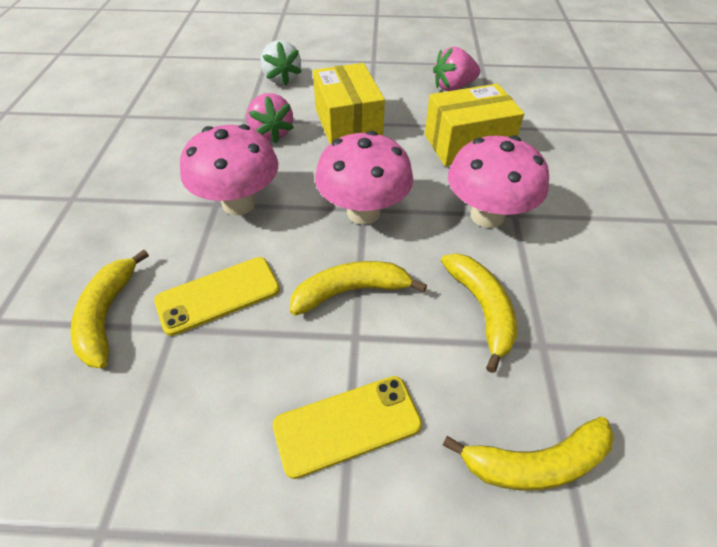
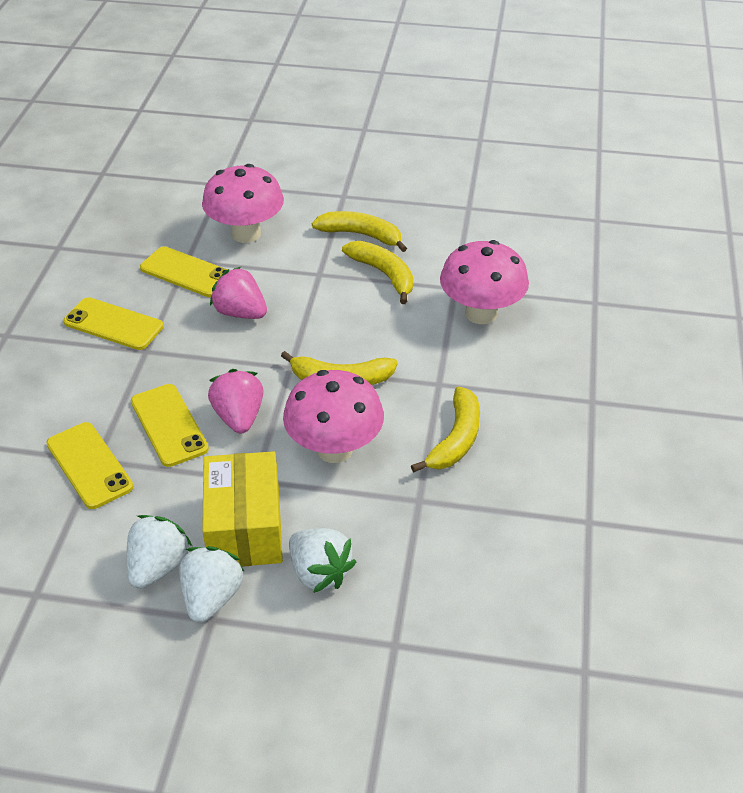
white strawberry: [260,40,301,85] = 1 -> [126,515,192,589] [179,546,245,623] [289,528,356,593] = 3
yellow box: [313,63,385,144] [425,84,524,166] = 2 -> [202,451,283,567] = 1
yellow phone: [154,257,280,336] [273,376,422,479] = 2 -> [46,422,134,509] [63,297,164,350] [131,384,209,467] [140,246,230,297] = 4

